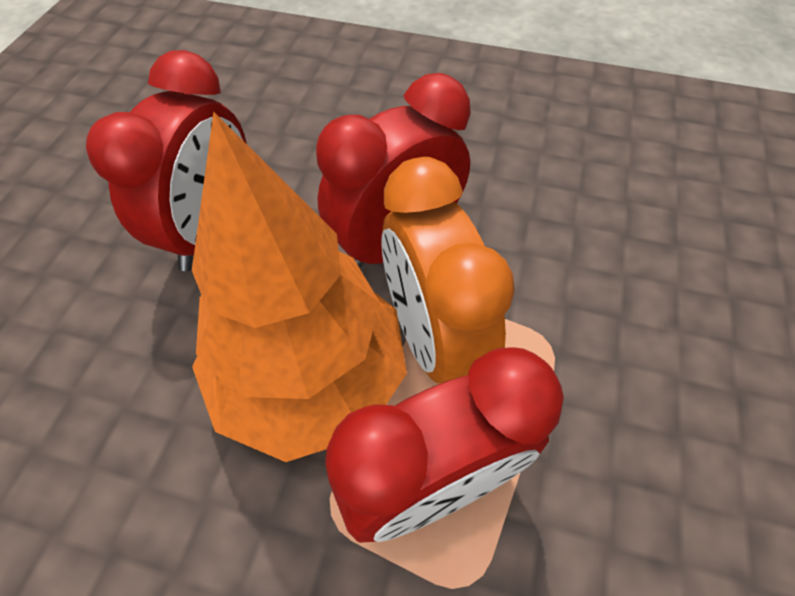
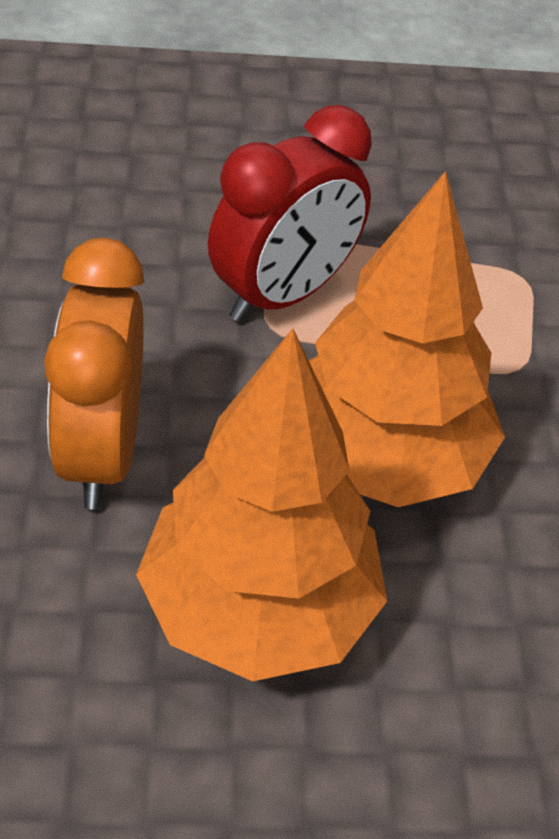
orange tree: [192,111,407,462] = 1 -> [136,328,387,682] [309,171,505,507] = 2
red clock: [86,50,247,271] [316,73,471,268] [325,347,564,543] = 3 -> [208,105,372,322] = 1

